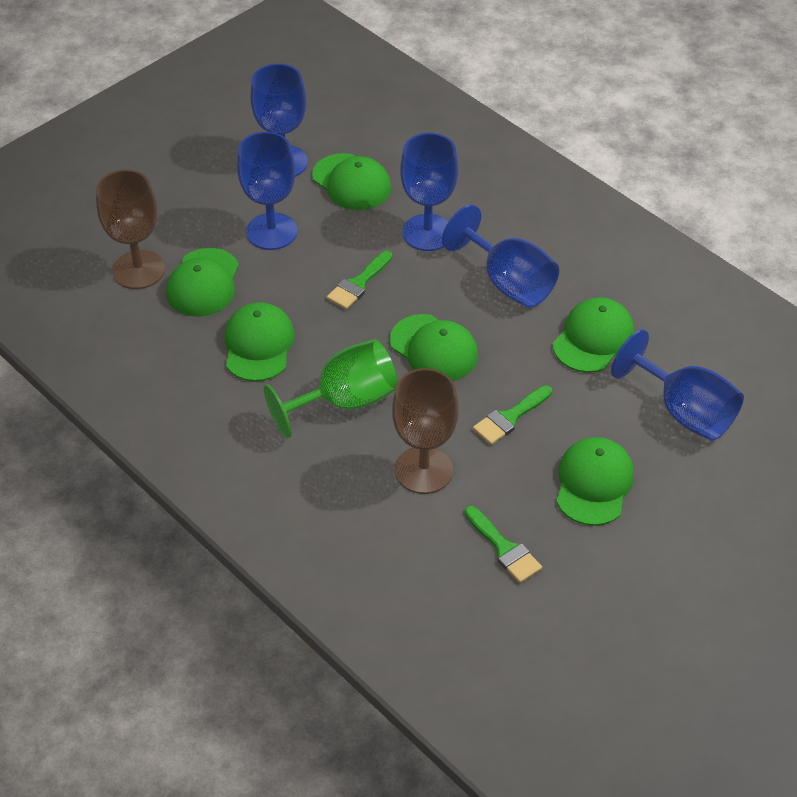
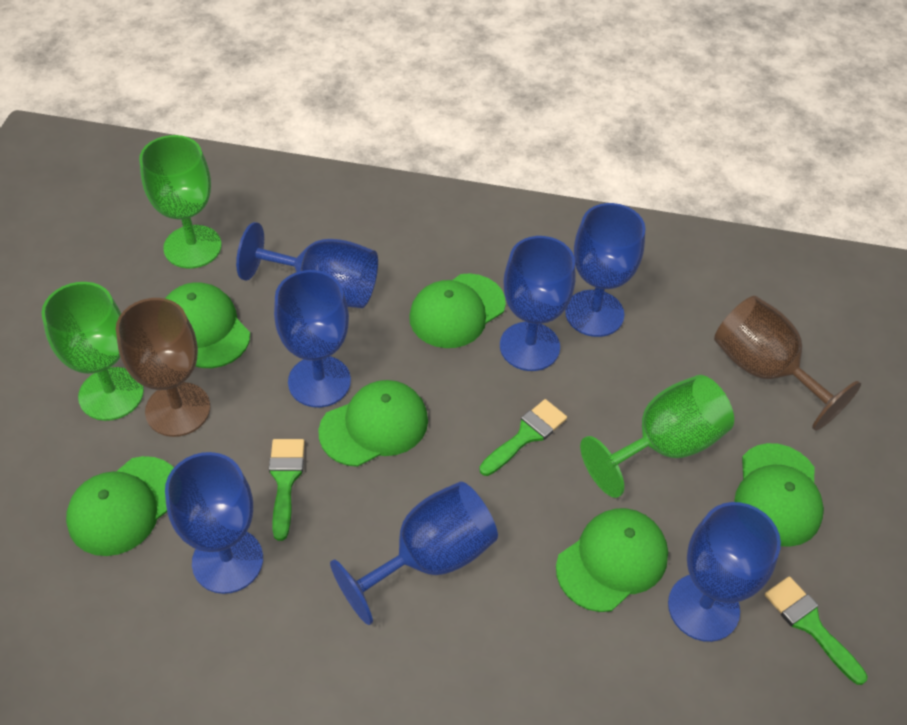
blue goblet: [237,132,298,250] [250,64,308,177] [400,133,458,251] [442,205,559,308] [611,329,744,441] = 5 -> [165,452,263,594] [236,222,378,308] [274,270,351,407] [330,481,498,625] [500,236,576,371] [565,203,645,337] [668,502,781,642] = 7
green goblet: [264,339,398,438] = 1 -> [42,282,144,421] [139,135,222,269] [580,375,734,498] = 3

